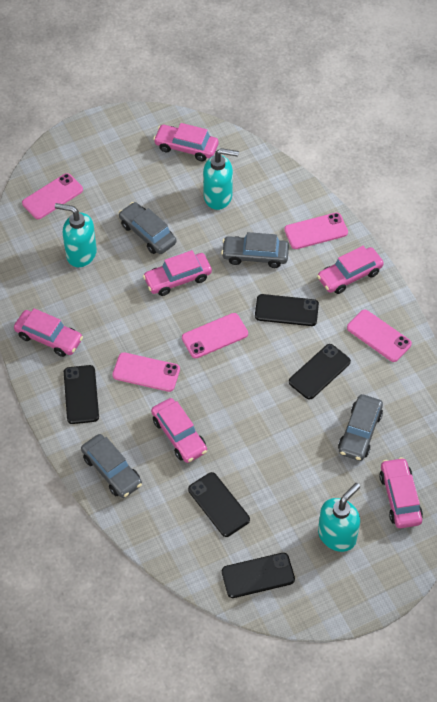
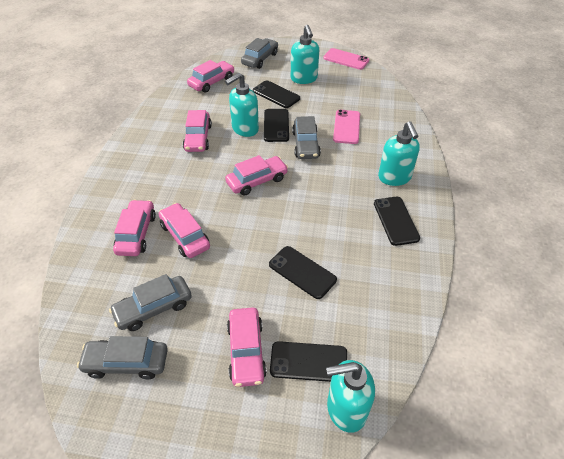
pink phone: [22,173,83,219] [112,352,180,392] [182,313,248,358] [284,213,348,249] [347,310,412,362] = 5 -> [323,48,369,70] [333,110,360,144] = 2
turquoise soap dispenser: [55,203,97,267] [203,148,239,210] [318,483,360,552] = 3 -> [225,73,259,137] [291,25,319,84] [326,360,375,433] [378,121,420,186] = 4

